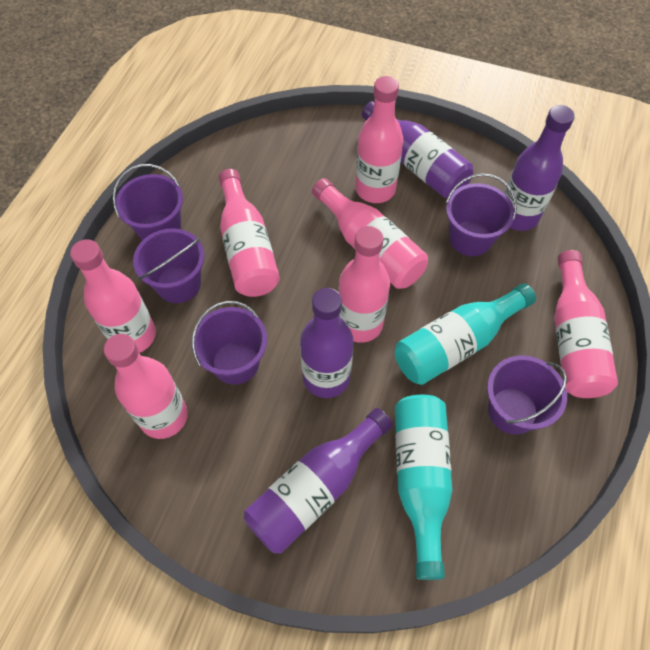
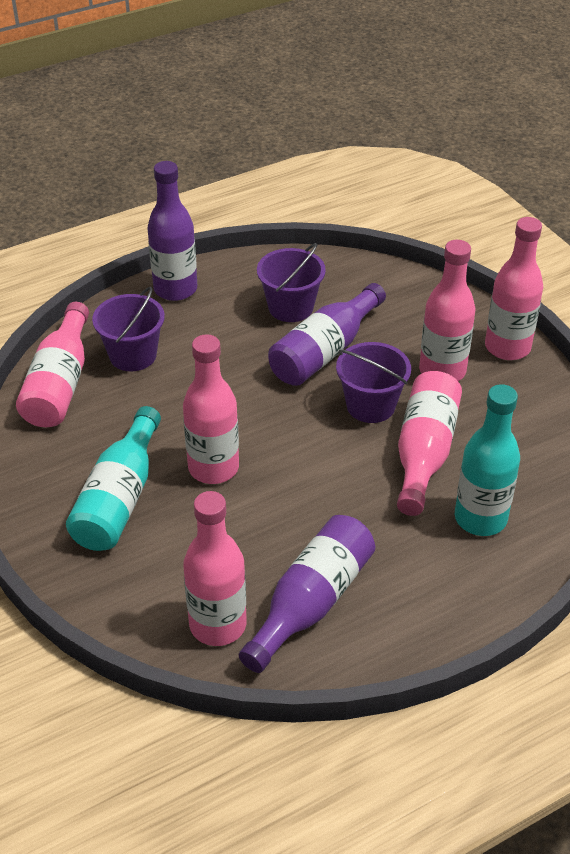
pink bottle: [70,239,156,353] [104,334,188,439] [219,169,280,297] [312,178,428,289] [338,226,390,343] [356,76,403,203] [554,250,618,398] = 7 -> [16,302,89,427] [183,334,239,484] [183,491,246,646] [397,371,462,516] [419,240,475,381] [485,217,543,360] = 6
purple bottle: [244,408,393,553] [300,288,354,398] [362,101,473,199] [504,105,575,231] = 4 -> [147,161,197,301] [239,515,375,673] [268,283,386,386] = 3
purple bucket: [113,164,183,240] [133,228,204,303] [191,301,267,385] [446,173,517,256] [487,355,567,434] = 5 -> [92,287,165,371] [257,243,326,322] [336,342,411,423] = 3

